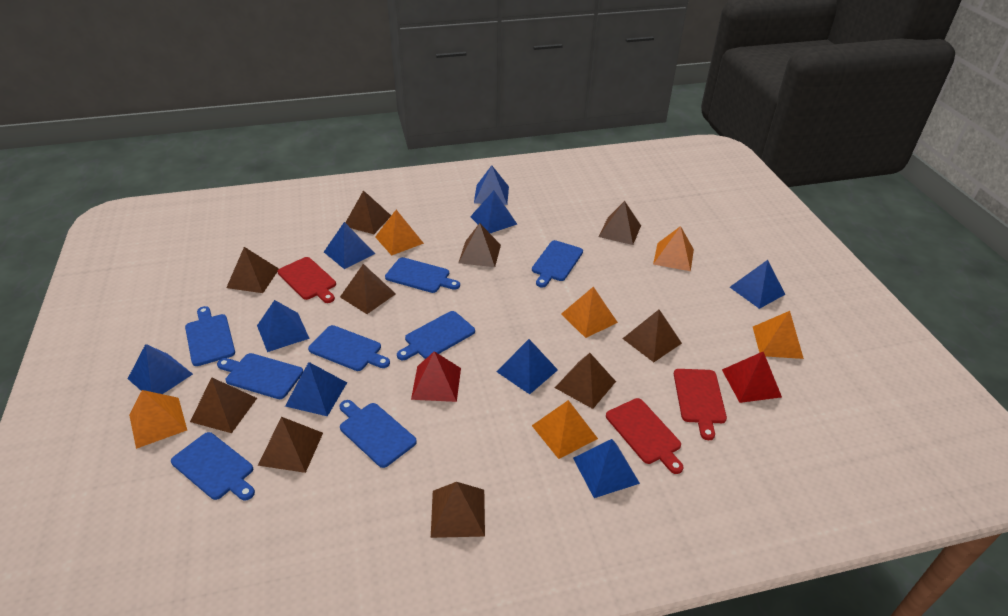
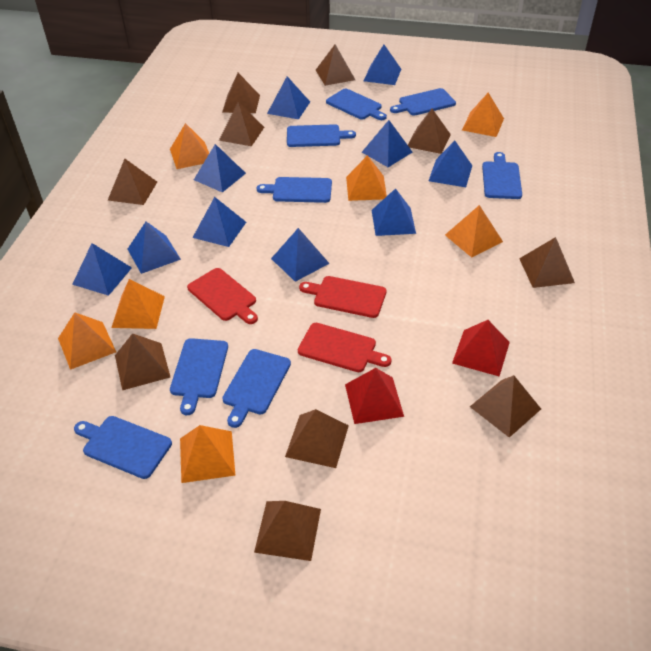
blue pyramid: [128,344,193,394] [257,300,310,352] [285,362,347,416] [324,222,375,269] [470,191,517,233] [474,165,509,205] [496,339,558,394] [573,439,640,498] [730,260,786,309] = 9 -> [72,243,132,296] [128,221,181,274] [192,197,246,247] [194,144,246,193] [267,76,310,119] [271,228,330,282] [362,120,412,167] [364,44,401,85] [371,188,416,236] [429,141,472,187] = 10
orange pyramid: [129,390,187,449] [375,210,424,255] [532,400,598,459] [561,287,618,338] [653,226,694,271] [753,311,804,359] = 6 -> [58,312,116,370] [111,279,165,329] [170,123,209,169] [180,425,235,483] [346,155,387,201] [445,205,503,258] [462,93,504,137] = 7

